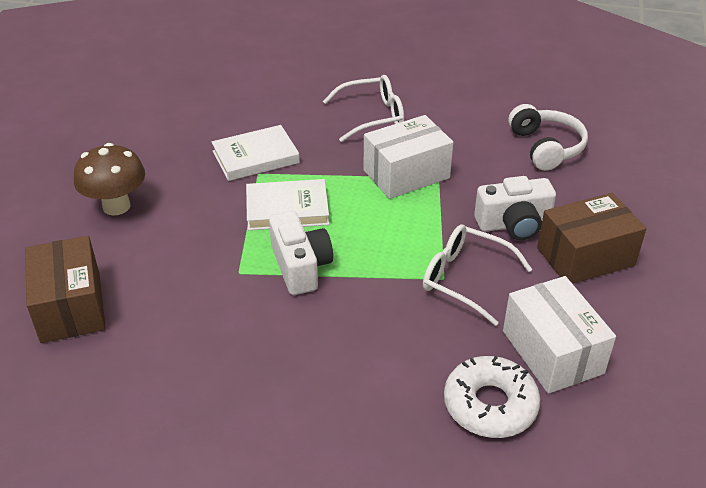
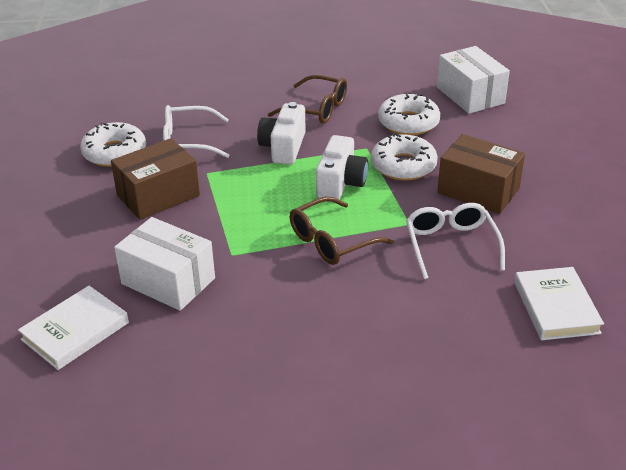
brown glasses: none = 0 -> [268,75,347,124] [290,197,394,265] = 2
brown mushroom: [74,143,145,216] = 1 -> none = 0
white donut: [444,356,540,438] = 1 -> [80,122,146,167] [371,133,438,181] [378,94,440,135] = 3
white headphones: [508,104,588,171] = 1 -> none = 0

